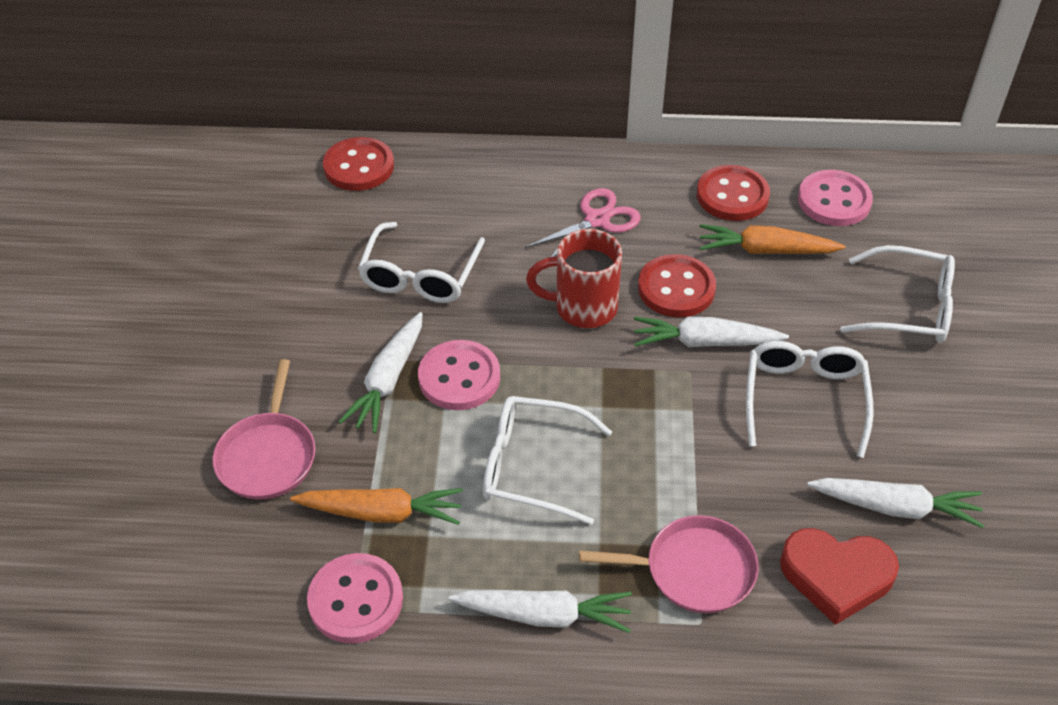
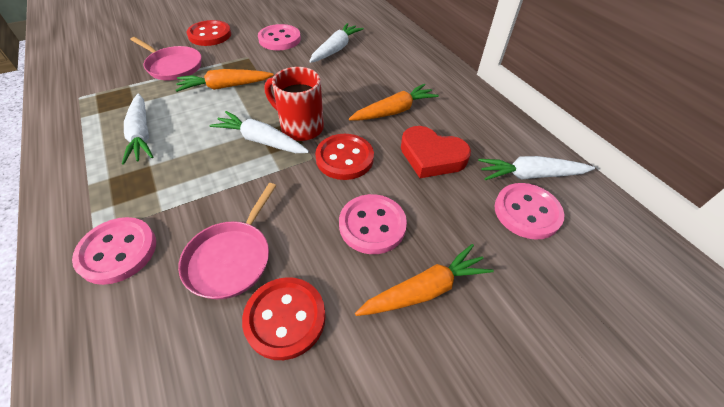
orange carrot: [290,488,463,525] [700,224,845,254] = 2 -> [176,69,274,92] [349,84,439,121] [355,244,494,316] = 3
pink button: [307,553,403,644] [418,340,500,410] [798,170,873,226] = 3 -> [72,217,156,285] [258,24,301,50] [339,194,407,254] [495,183,564,240] = 4
pink scissors: [525,188,641,257] = 1 -> none = 0
white glasses: [358,222,485,303] [483,396,612,525] [746,341,874,458] [840,245,955,343] = 4 -> none = 0

